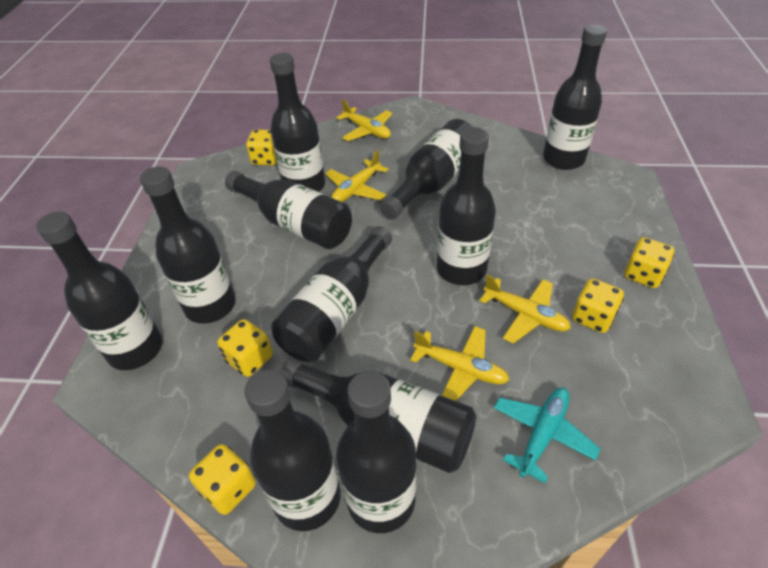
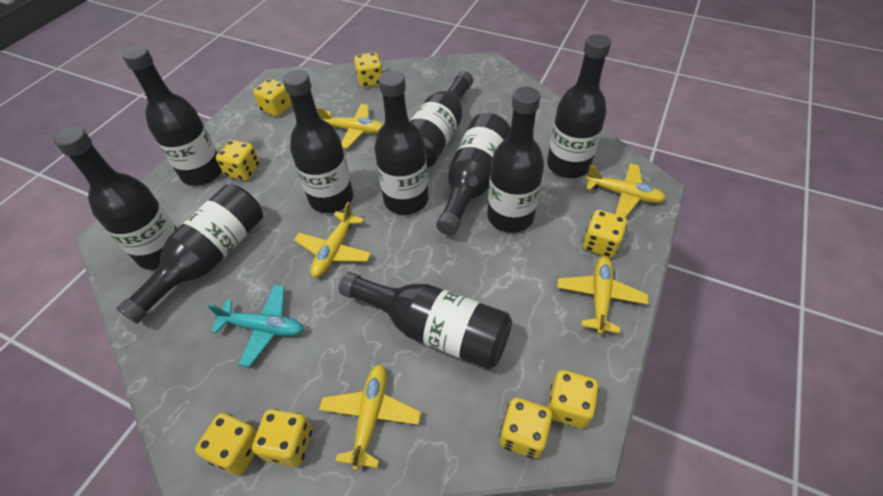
black bottle: [36,211,162,370] [140,166,236,324] [225,171,352,249] [244,369,341,531] [270,53,325,192] [271,226,392,362] [280,358,476,473] [336,371,417,533] [380,119,473,220] [437,127,496,285] [543,25,607,170] = 11 -> [54,127,177,270] [116,184,263,324] [122,46,222,186] [283,70,353,213] [339,272,512,369] [374,71,429,215] [410,71,473,168] [436,113,511,235] [487,87,544,233] [547,34,611,178] = 10
yellow dice: [189,444,256,515] [217,319,273,377] [246,129,277,165] [572,278,624,333] [624,237,674,288] = 5 -> [195,413,257,475] [216,140,260,180] [252,409,312,467] [253,79,292,117] [354,52,383,88] [499,398,553,459] [547,370,599,428] [583,210,627,258] = 8
yellow plane: [325,150,388,202] [336,99,392,141] [410,326,509,401] [479,275,571,344] = 4 -> [294,202,372,277] [316,104,383,149] [319,364,421,470] [557,256,648,334] [586,163,666,218] = 5

